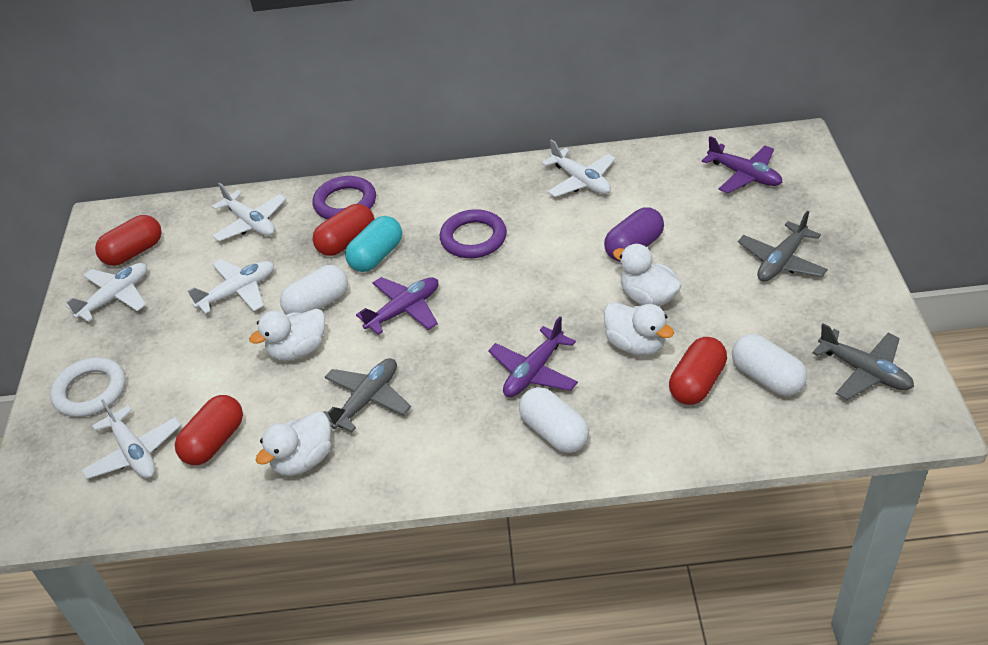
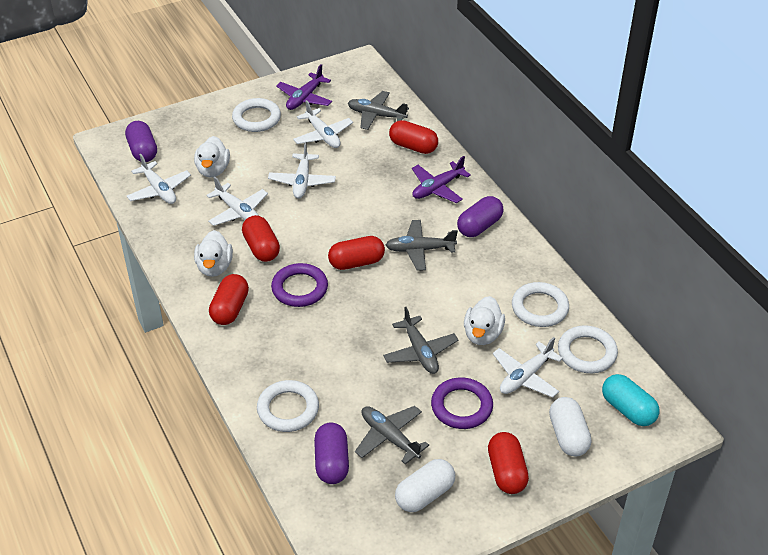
grey plane: [323,358,411,432] [738,211,828,281] [812,323,914,400] = 3 -> [348,91,409,130] [355,406,429,464] [383,307,458,374] [386,220,458,271] = 4
purple capsule: [604,207,664,261] = 1 -> [125,121,157,162] [314,422,349,484] [457,196,504,237] = 3
purple plane: [356,277,439,335] [488,316,578,397] [702,136,782,194] = 3 -> [276,64,332,110] [412,156,471,203] = 2
red capsule: [95,215,162,266] [175,395,243,465] [312,204,375,256] [669,337,727,405] = 4 -> [209,274,249,325] [242,215,280,262] [328,236,385,270] [389,120,438,154] [488,432,529,494] = 5
white capsule: [280,265,348,315] [519,387,589,453] [732,334,807,396] = 3 -> [395,459,455,512] [549,397,591,456] = 2
white duck: [249,308,325,361] [256,411,331,476] [604,302,674,356] [613,244,682,306] = 4 -> [194,136,230,177] [194,230,233,277] [464,296,505,345] = 3
white ring: [50,357,126,417] = 1 -> [232,98,281,132] [257,380,319,432] [512,282,569,327] [558,325,618,373] = 4

